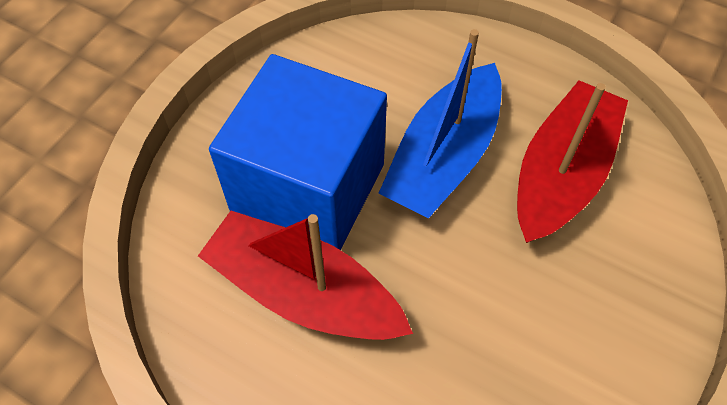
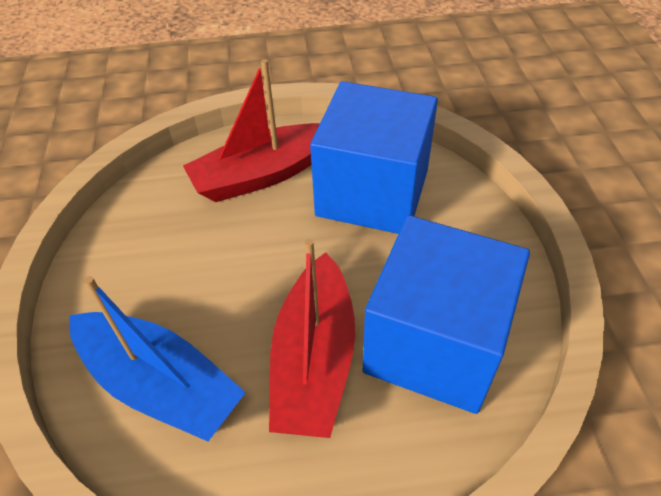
blue cube: [209,54,387,250] = 1 -> [310,81,438,234] [363,215,530,414] = 2

